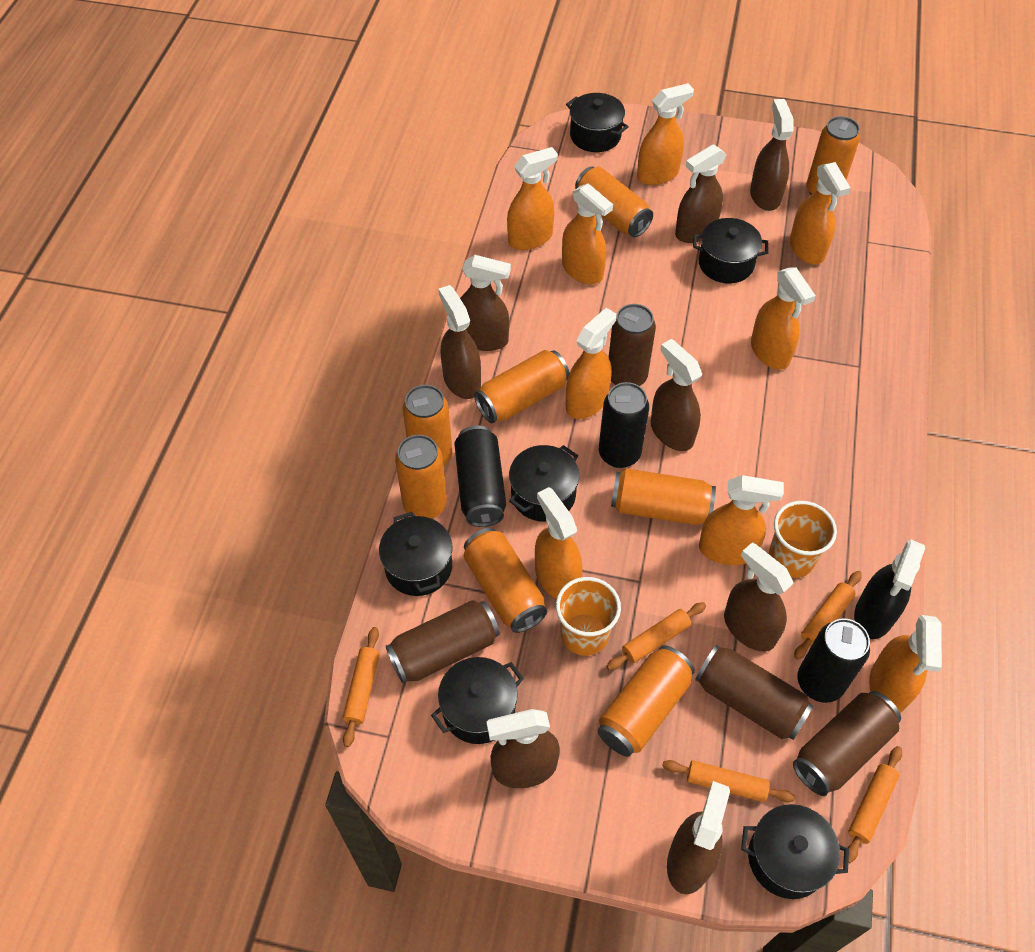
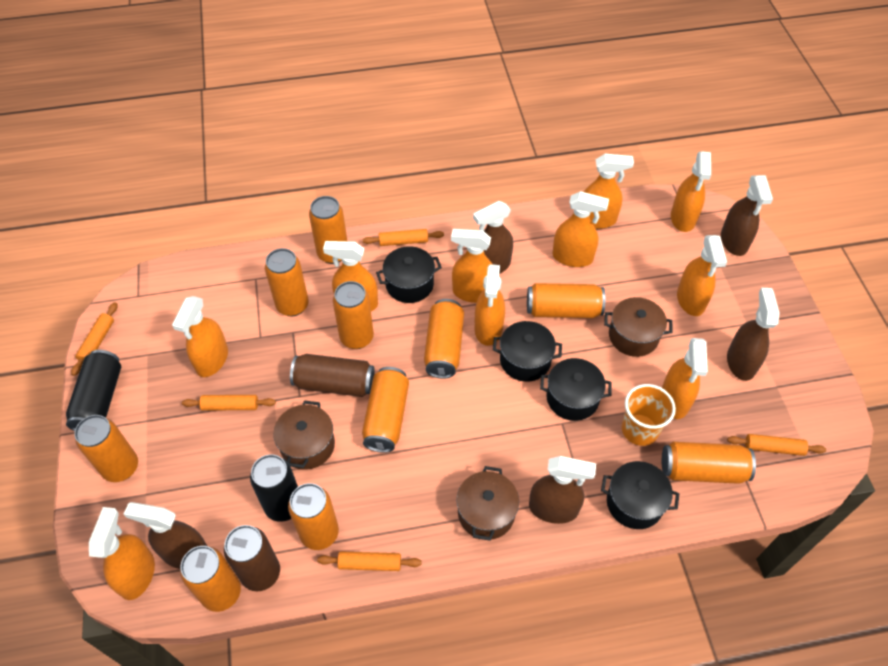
black can: [454,426,506,527] [599,382,649,468] [798,618,870,703] = 3 -> [66,350,121,431] [250,454,298,522] = 2
black pot: [379,512,453,596] [431,657,524,744] [509,445,579,522] [566,93,629,152] [693,218,768,283] [741,804,849,899] = 6 -> [376,247,442,303] [493,321,562,382] [540,358,612,421] [601,461,680,529] = 4
black spray bottle: [854,540,925,639] = 1 -> none = 0
brown can: [386,600,500,683] [609,304,656,386] [695,645,814,740] [793,691,901,796] = 4 -> [224,525,280,591] [290,354,375,397] = 2
brown pot: none = 0 -> [273,400,335,470] [457,466,519,541] [604,297,672,357] = 3
brown spray bottle: [438,285,481,399] [460,255,511,351] [487,709,560,788] [651,339,702,451] [667,781,730,894] [675,144,727,243] [724,543,793,652] [750,99,794,211] = 8 -> [123,502,207,569] [473,201,513,274] [529,456,596,524] [721,175,773,256] [727,288,780,381] = 5
orange can: [395,435,447,519] [402,385,452,466] [464,528,547,633] [474,350,569,423] [575,167,653,237] [598,645,695,757] [611,468,716,525] [807,116,860,195] = 8 -> [74,415,138,482] [180,546,241,612] [265,248,309,316] [288,483,339,550] [309,196,347,264] [333,281,374,349] [362,367,409,453] [424,299,464,379] [527,283,605,318] [662,442,756,484] = 10
orange cup: [556,577,621,656] [769,501,837,578] = 2 -> [622,384,676,446] = 1
orange spray bottle: [507,147,558,250] [535,487,582,599] [562,183,613,284] [566,308,617,419] [637,83,694,185] [699,475,784,565] [751,267,816,370] [790,162,851,265] [869,615,942,713] = 9 -> [89,507,155,600] [172,296,228,377] [323,241,378,311] [451,229,492,303] [475,264,505,346] [553,191,609,267] [584,154,634,229] [662,338,708,419] [671,151,711,232] [677,235,727,316] = 10

